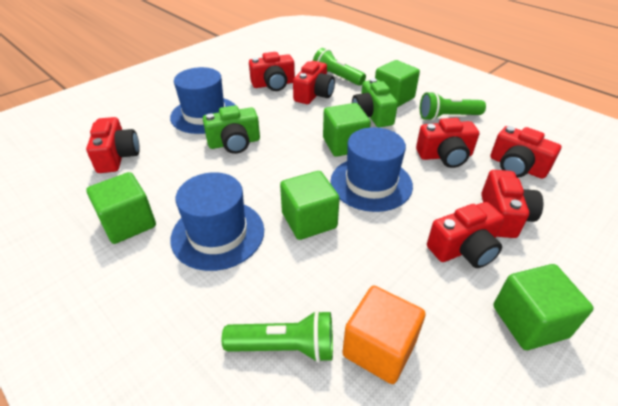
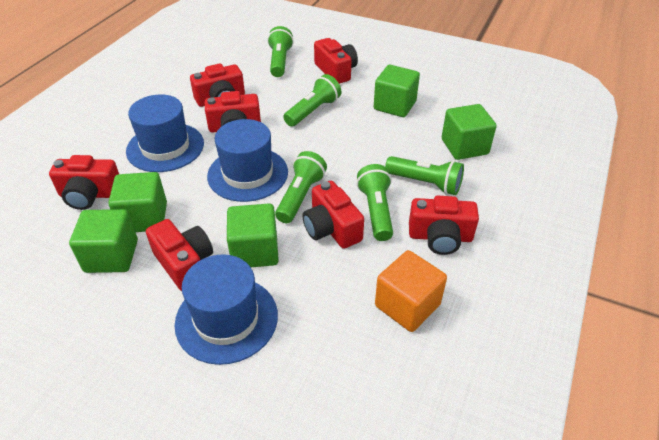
green camera: [203,105,260,154] [352,78,398,127] = 2 -> none = 0
green flashlight: [222,310,333,363] [313,48,366,86] [420,92,486,121] = 3 -> [267,26,294,77] [275,151,327,223] [283,74,341,127] [357,164,393,241] [385,156,464,195] = 5

